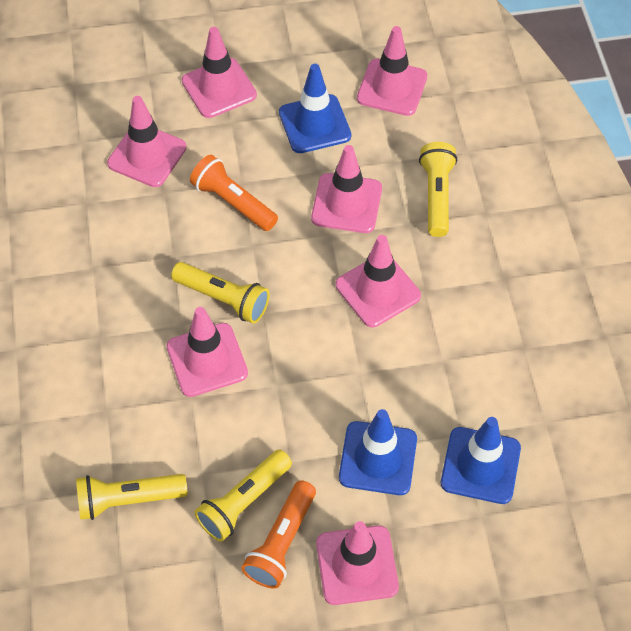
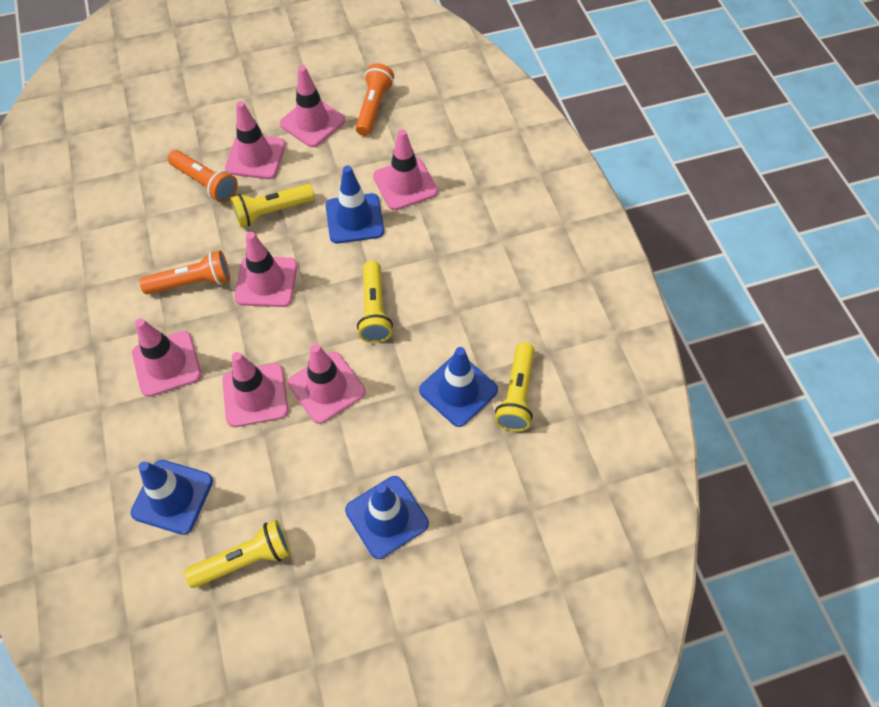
blue traffic cone: [279,64,351,153] [339,409,417,495] [441,417,521,504] = 3 -> [131,460,213,535] [326,166,384,243] [345,476,429,559] [419,347,498,427] = 4
orange flashlight: [190,155,278,231] [242,480,316,589] = 2 -> [139,250,230,294] [168,150,238,203] [355,63,394,136] = 3

